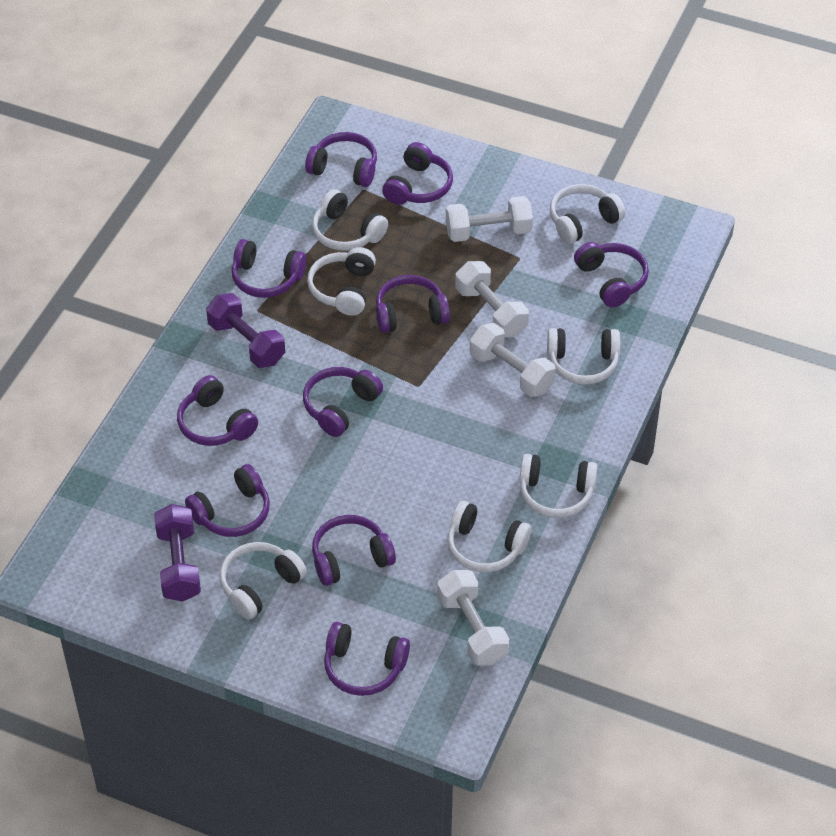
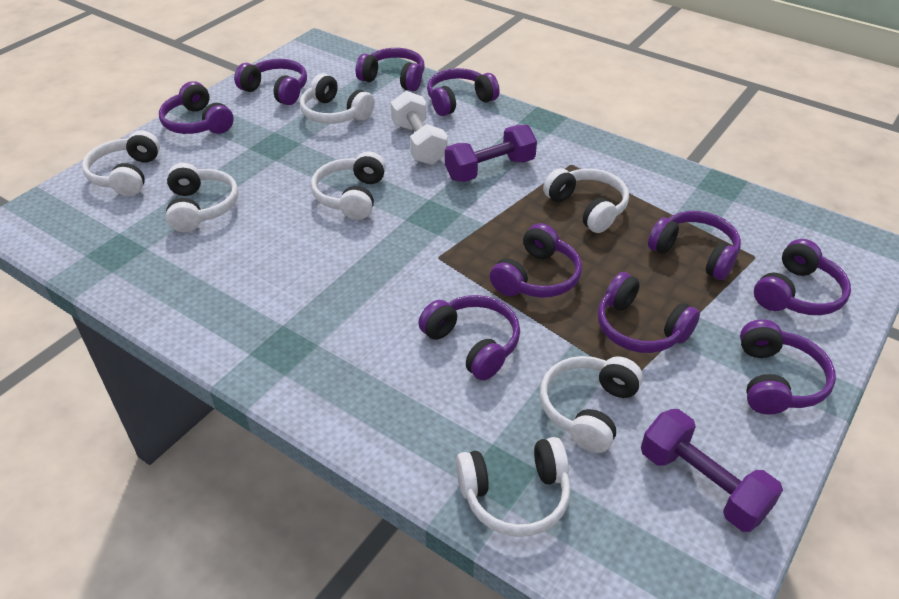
white dumbbell: [437,570,509,666] [446,196,533,242] [455,261,529,337] [470,323,556,397] = 4 -> [391,91,448,165] = 1

